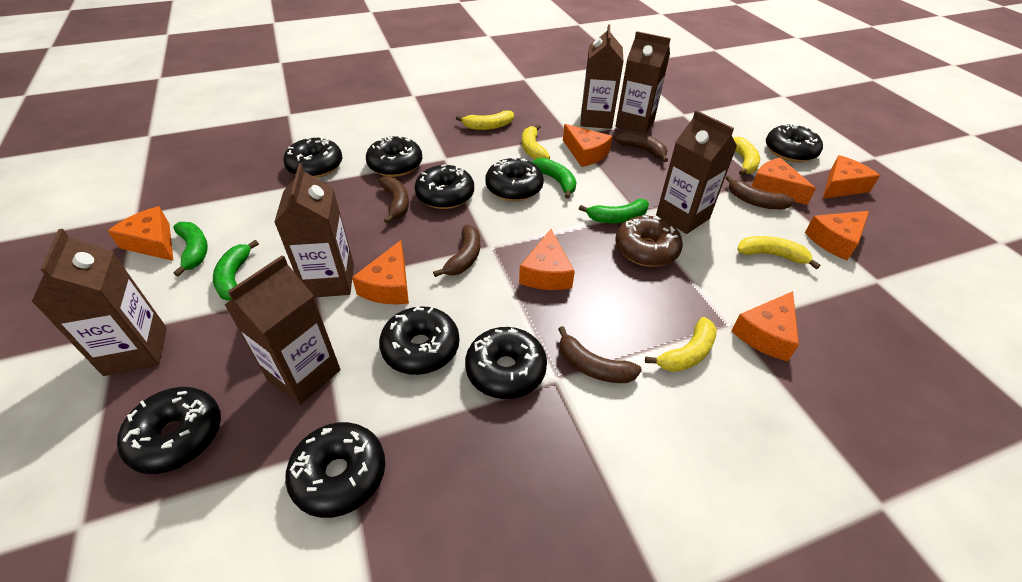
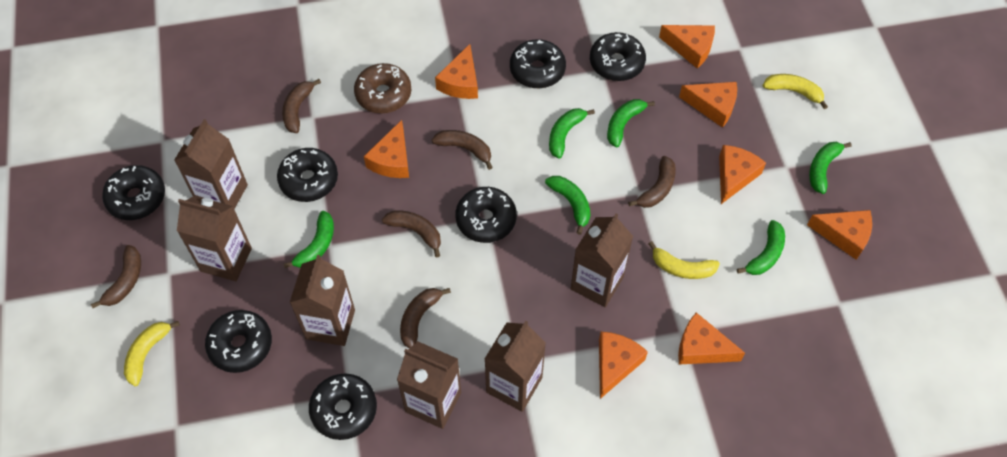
black donut: [117,387,221,474] [283,137,342,178] [285,422,385,518] [366,136,422,177] [379,306,459,375] [414,164,474,209] [465,327,547,399] [485,157,544,201] [766,123,823,162] = 9 -> [102,165,165,220] [205,310,272,373] [277,148,338,202] [309,373,377,440] [455,187,517,243] [510,39,566,88] [590,32,646,81] = 7
brown banana: [379,176,409,224] [433,225,480,277] [558,326,642,383] [614,131,668,162] [726,175,794,209] = 5 -> [91,245,141,308] [282,79,321,133] [382,210,441,258] [400,288,451,349] [432,130,493,170] [628,156,676,208] = 6
green banana: [173,222,208,277] [213,240,259,300] [532,158,576,199] [579,199,649,223] = 4 -> [284,211,334,268] [545,176,590,235] [549,108,595,158] [607,99,655,147] [737,220,785,275] [809,142,852,194] = 6
yellow banana: [456,111,514,130] [522,124,550,160] [645,317,717,372] [733,137,760,175] [737,236,820,269] = 5 -> [124,321,180,386] [648,241,720,279] [762,74,828,109] = 3

